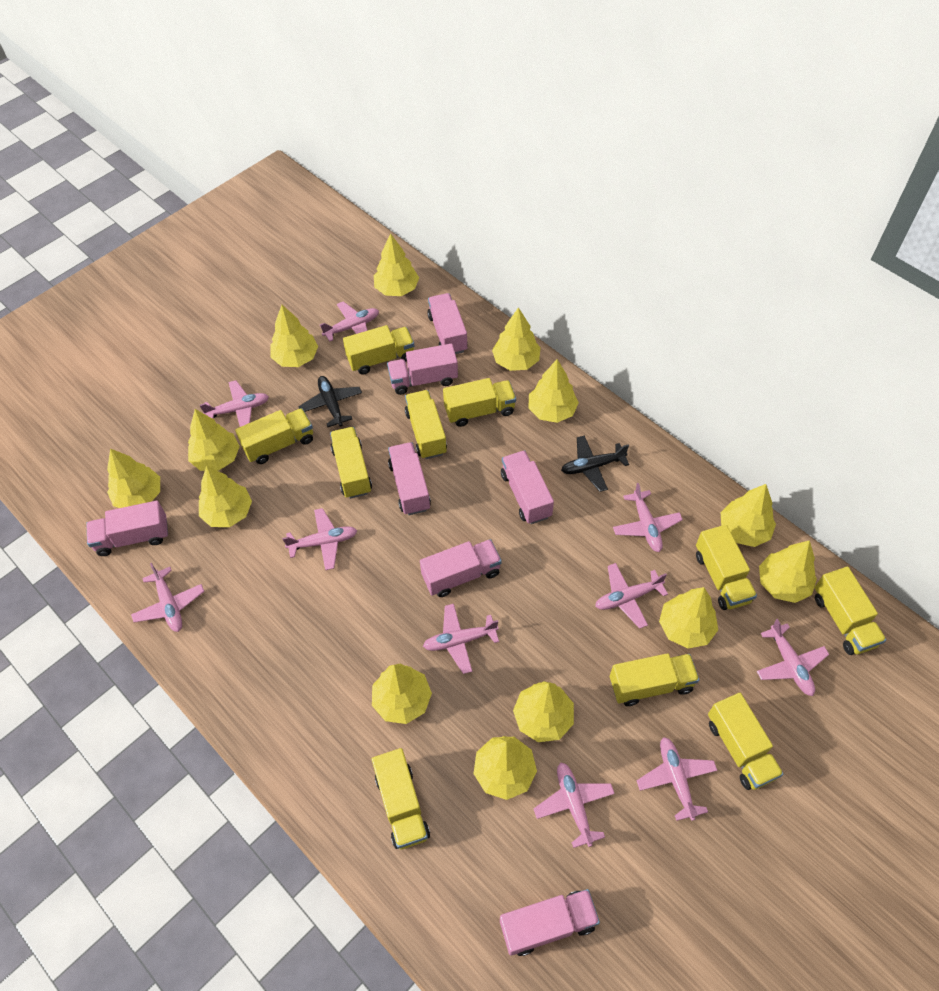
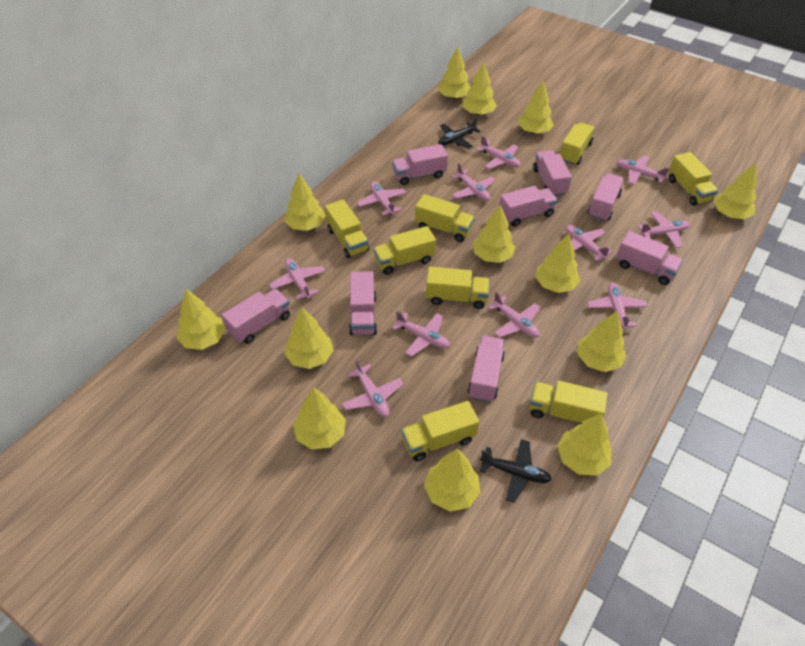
pink plane: [131,563,205,632] [200,380,269,427] [282,508,357,570] [319,301,379,341] [423,604,499,674] [534,762,615,848] [595,563,668,629] [613,483,683,552] [637,737,717,821] [756,619,829,696] = 10 -> [269,258,325,300] [342,359,404,417] [357,181,406,216] [392,311,450,357] [451,163,496,201] [477,136,521,169] [488,292,540,338] [566,225,612,261] [588,282,647,330] [617,156,669,185] [637,211,690,248] = 11
pink truck: [86,501,168,556] [387,344,458,395] [388,442,431,515] [420,539,502,597] [427,293,468,354] [500,889,600,956] [501,450,554,524] = 7 -> [222,289,290,344] [349,271,377,336] [392,144,448,185] [468,335,505,403] [499,186,558,227] [533,150,572,196] [588,173,624,221] [616,231,683,285] = 8
yellow truck: [235,408,313,464] [330,427,372,499] [343,325,414,375] [372,748,430,849] [405,390,447,459] [443,378,516,427] [610,653,699,706] [696,525,757,610] [708,693,783,790] [815,566,886,655] = 10 -> [325,199,369,258] [373,226,436,275] [402,401,479,461] [415,194,475,242] [426,267,490,309] [530,381,608,424] [560,122,595,165] [669,152,719,206] = 8

